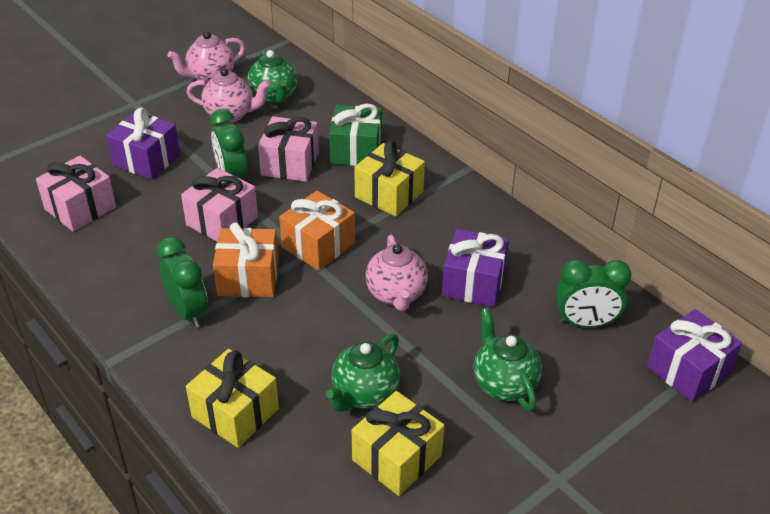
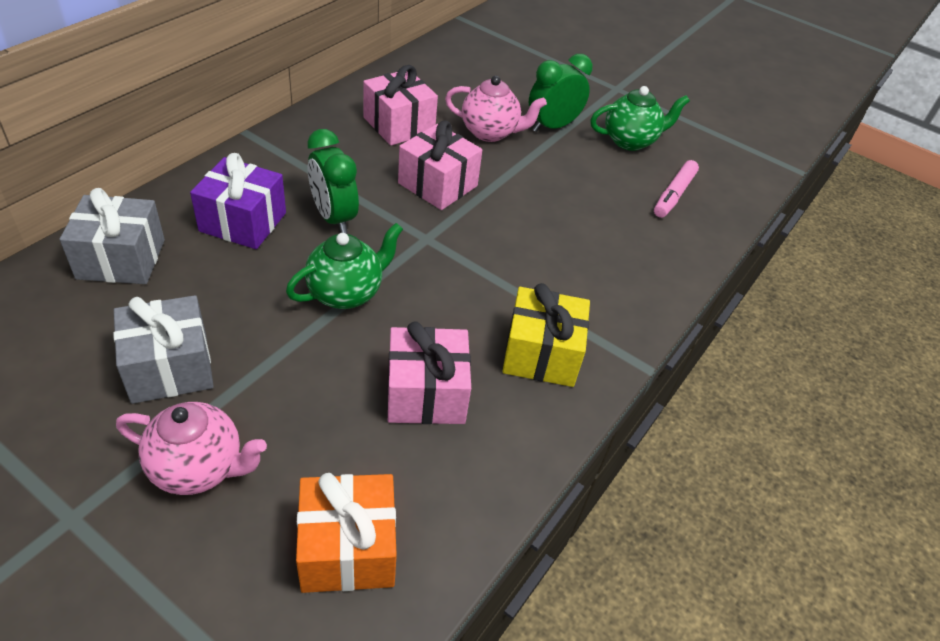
green clock: [157,237,208,328] [210,109,248,179] [556,259,631,328] = 3 -> [307,129,359,234] [528,54,593,132] = 2
green gift: [329,104,382,166] = 1 -> none = 0
green teapot: [247,50,297,104] [326,334,400,412] [473,307,542,411] = 3 -> [286,223,403,309] [590,86,690,151] = 2
grey gift: none = 0 -> [60,188,165,284] [113,295,214,404] = 2
orange gift: [213,222,279,297] [279,191,355,270] = 2 -> [296,473,397,593] = 1
pink marker: none = 0 -> [654,160,699,218] = 1
pink teapot: [168,31,245,84] [187,68,270,123] [366,235,428,311] = 3 -> [116,402,267,495] [445,76,547,142] = 2
purple gift: [106,108,180,180] [442,229,509,307] [647,309,742,402] = 3 -> [190,153,286,249] = 1
yellow gift: [186,349,279,448] [352,391,444,496] [354,141,425,217] = 3 -> [502,283,590,387] = 1

